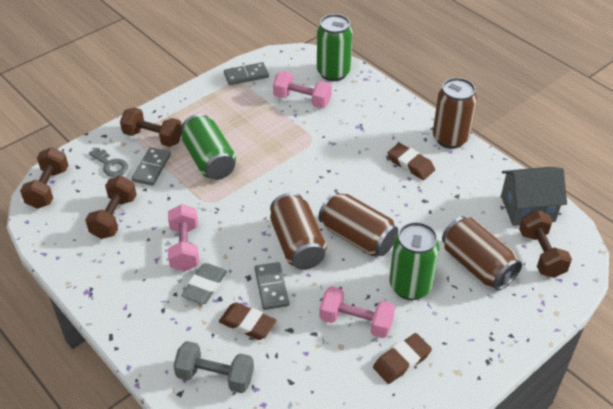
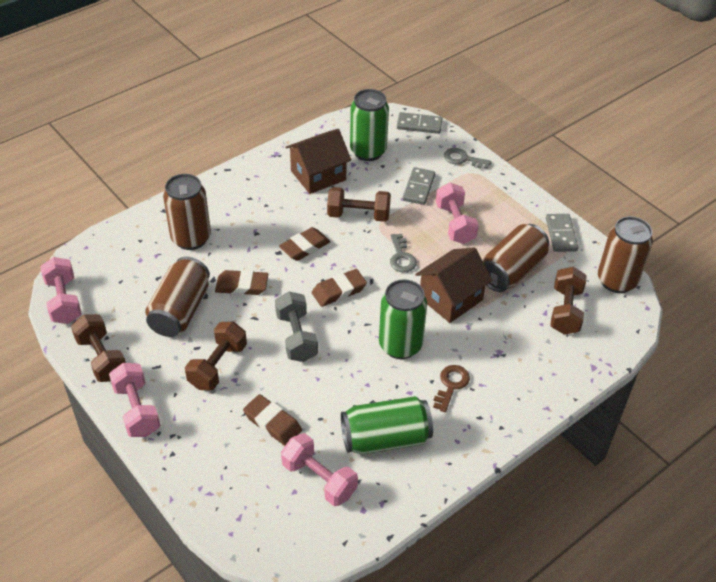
brown eraser: [219,302,277,340] [373,333,432,384] [388,143,435,180] = 3 -> [215,270,268,295] [243,394,302,446] [279,227,331,261] [312,269,367,307] = 4
brown house: none = 0 -> [285,129,351,194] [415,247,493,323] = 2
brown key: none = 0 -> [433,365,470,412] = 1
grey eraser: [181,263,227,304] = 1 -> none = 0
grey house: [501,167,567,226] = 1 -> none = 0
grey key: [89,148,128,177] = 1 -> [390,234,417,272] [444,148,491,169] = 2
pink dumbbell: [168,204,199,271] [273,71,332,108] [319,286,395,338] = 3 -> [40,257,82,324] [109,363,161,437] [281,433,358,506] [436,183,479,244] = 4

